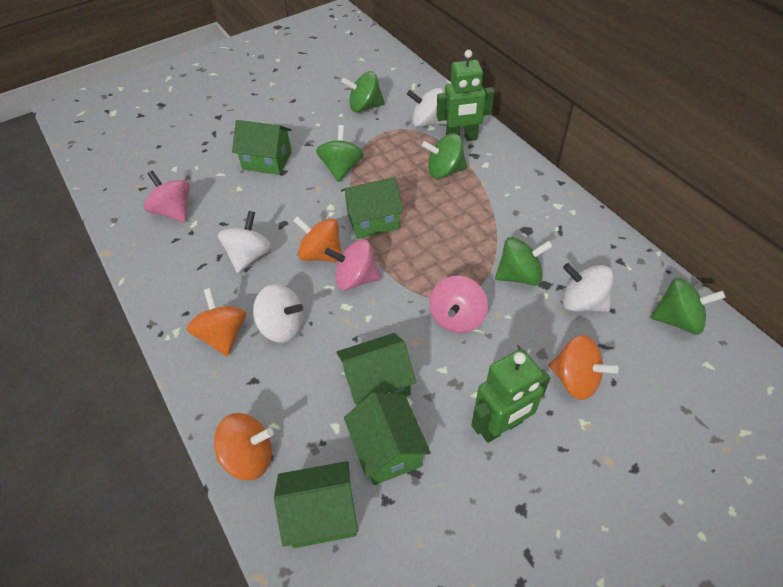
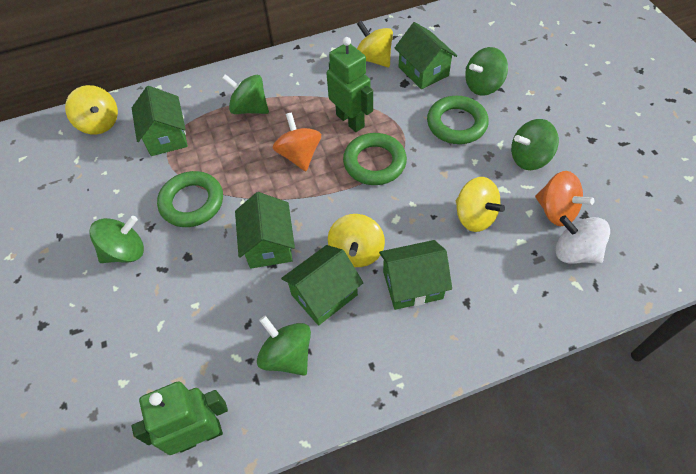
green ring: none = 0 -> [157,171,223,227] [343,133,407,185] [427,96,489,144] = 3
orange spinning top: [186,288,246,356] [214,413,274,480] [293,216,342,262] [549,335,619,400] = 4 -> [273,112,321,171] [535,171,594,226] = 2
pink spinning top: [144,171,190,222] [325,239,381,290] [429,276,488,333] = 3 -> none = 0
white spinning top: [218,211,272,273] [253,284,303,343] [407,88,447,127] [562,263,614,312] = 4 -> [555,215,610,264] = 1
yellow spinning top: none = 0 -> [65,85,118,134] [328,214,385,267] [357,21,393,67] [456,177,505,232] = 4

